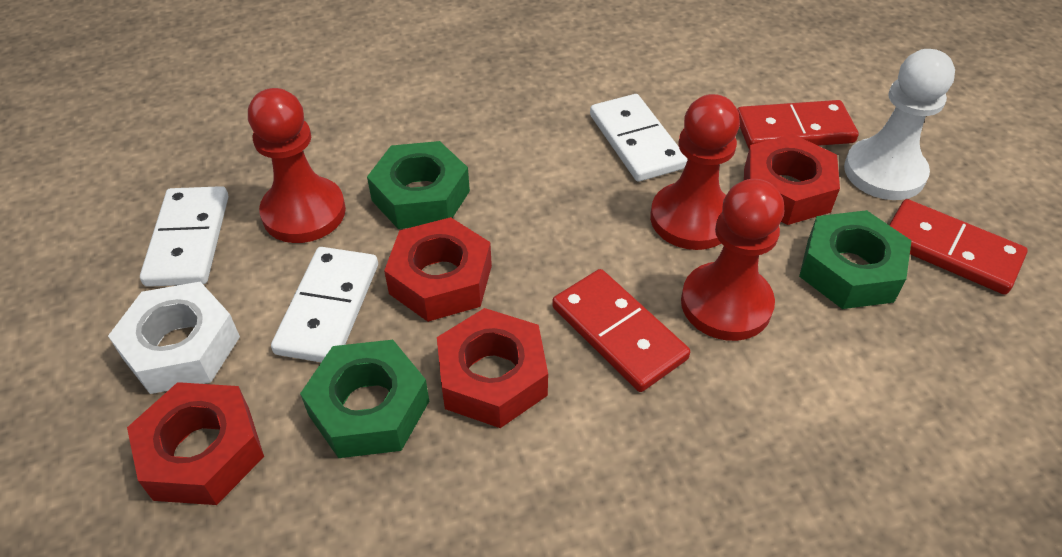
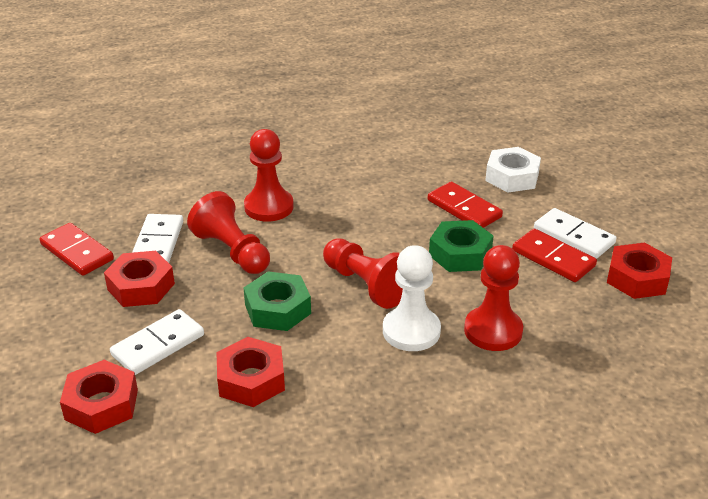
green nut: [300,340,429,458] [367,141,470,229] [799,210,912,309] = 3 -> [244,271,311,331] [429,220,494,272] = 2
red pawn: [248,88,346,243] [650,94,740,250] [681,179,784,341] = 3 -> [187,191,270,274] [244,129,294,222] [323,238,403,309] [464,245,523,351] = 4

